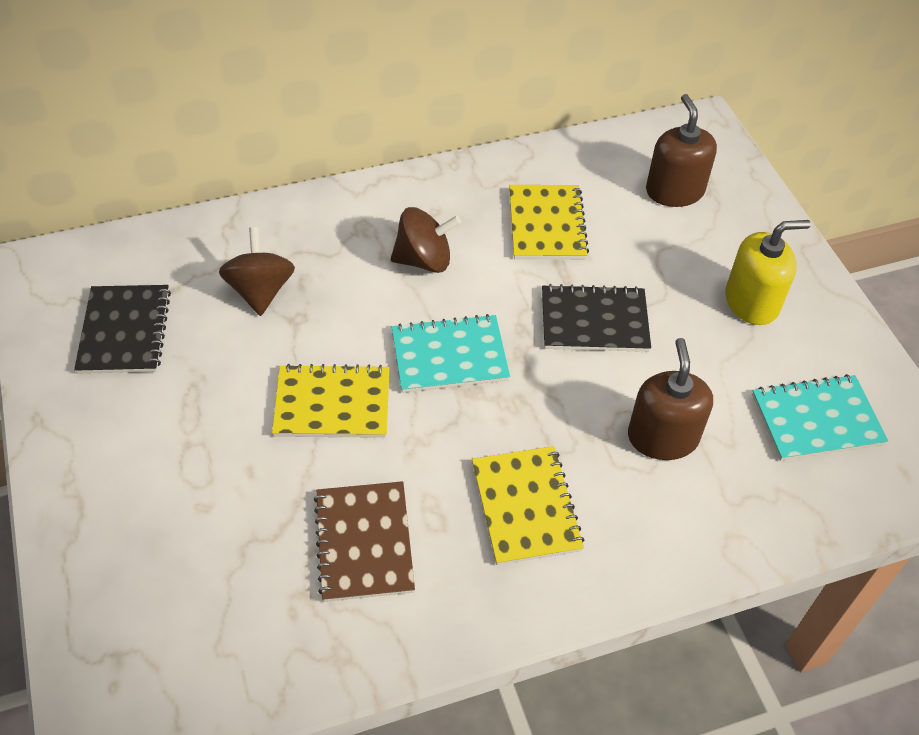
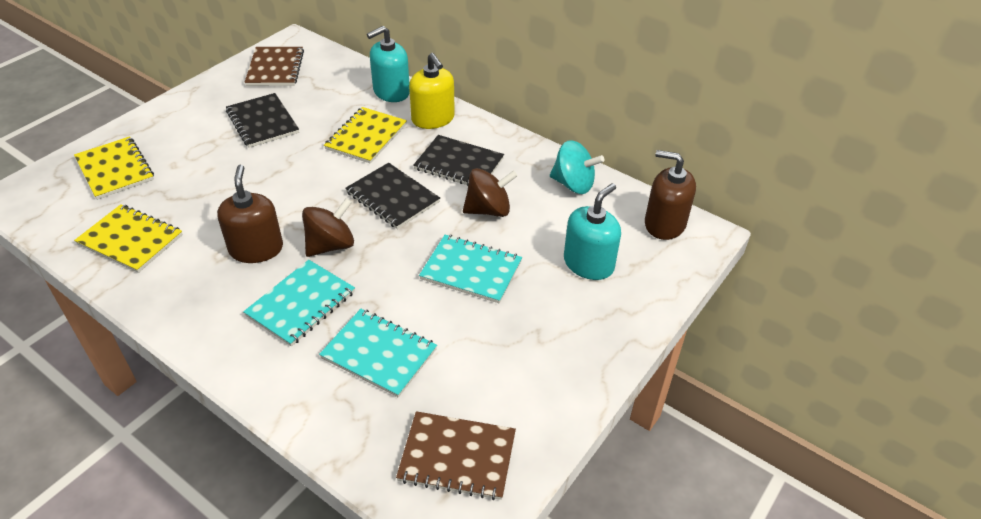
black notebook: [74,285,171,374] [542,284,651,352] = 2 -> [226,93,299,148] [345,163,440,229] [413,135,504,186] = 3
brown notebook: [314,481,415,602] = 1 -> [245,47,304,86] [396,411,516,500] = 2
turquoise notebook: [392,314,510,393] [752,374,888,461] = 2 -> [243,260,355,346] [319,309,437,398] [419,235,522,303] = 3
turquoise soap dispenser: none = 0 -> [367,26,410,102] [564,183,621,280] = 2
turquoise spinning top: none = 0 -> [550,140,604,194] = 1

